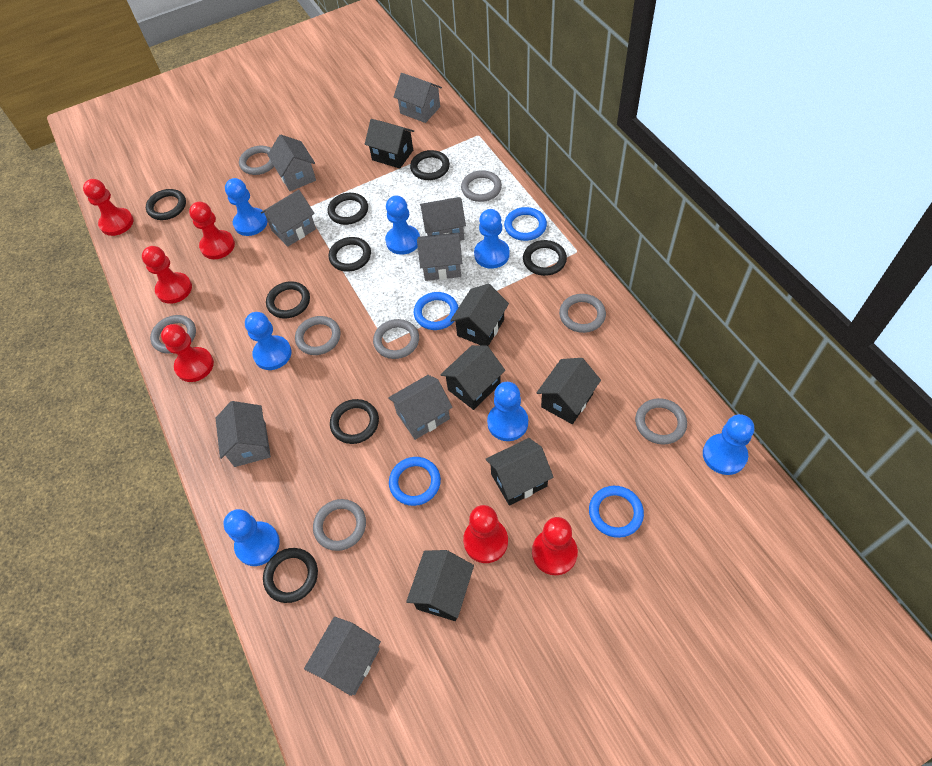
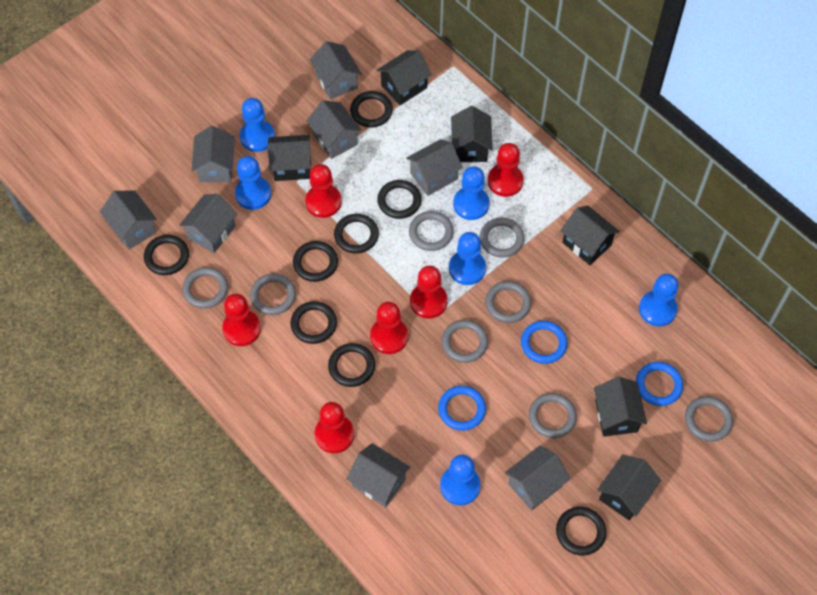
blue pawn: [223,509,280,566] [225,178,268,236] [245,312,292,370] [385,196,420,255] [474,209,510,269] [487,382,528,441] [703,414,754,475] = 7 -> [235,156,271,210] [240,98,275,152] [440,455,481,506] [449,232,486,285] [453,166,489,220] [639,274,678,326] = 6
blue ring: [389,457,441,506] [414,292,459,330] [504,207,547,241] [589,486,644,538] = 4 -> [438,386,486,431] [521,321,568,364] [636,362,683,406] = 3

